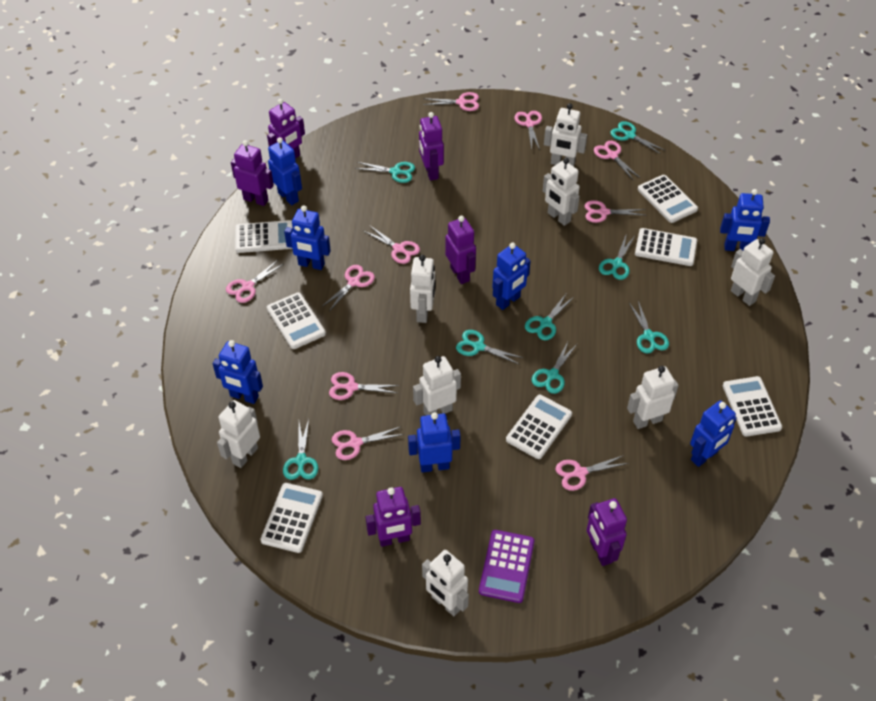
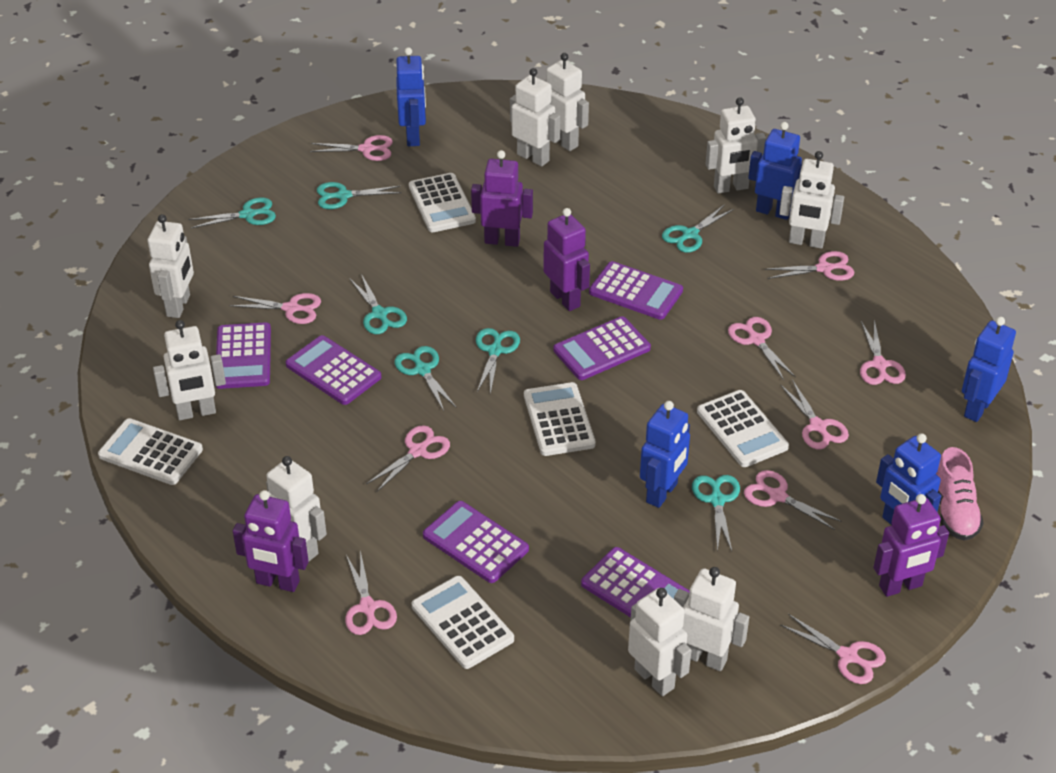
blue robot: [213,340,263,404] [268,137,302,205] [284,206,331,270] [408,412,461,473] [492,243,531,310] [690,400,737,467] [720,189,770,251] = 7 -> [396,47,426,146] [640,401,690,508] [748,122,802,220] [876,433,941,525] [962,317,1016,422] = 5
pink shoe: none = 0 -> [936,447,983,541] = 1
purple calculator: [479,530,534,603] = 1 -> [216,322,271,389] [286,335,381,405] [423,501,529,583] [553,316,651,380] [581,547,690,618] [589,261,683,320] = 6
purple robot: [231,140,274,206] [267,99,305,158] [366,487,421,547] [419,112,444,181] [445,216,476,284] [587,498,627,566] = 6 -> [233,490,309,592] [471,150,533,247] [543,208,590,311] [873,494,949,597] = 4
turquoise scissors: [283,419,318,480] [355,162,415,183] [456,330,523,365] [525,294,575,340] [532,340,577,394] [599,233,635,280] [610,121,666,154] [629,301,669,353] = 8 -> [188,197,276,229] [317,182,402,209] [350,274,407,334] [394,346,457,411] [476,328,520,394] [662,204,734,253] [692,475,740,552] = 7
white calculator: [235,220,293,253] [260,483,323,553] [267,292,326,349] [506,395,572,459] [635,228,697,266] [638,175,698,223] [723,376,782,437] = 7 -> [98,418,203,485] [409,173,476,232] [412,576,514,669] [524,382,596,456] [697,390,789,467] = 5
white robot: [217,400,260,468] [410,255,435,323] [413,356,461,416] [422,550,469,616] [543,158,580,226] [544,103,587,167] [627,366,679,429] [731,238,775,306] = 8 -> [148,214,194,318] [153,320,226,420] [266,456,327,561] [510,68,560,166] [544,53,589,151] [628,588,691,696] [674,567,749,671] [706,97,766,194] [779,151,844,249] = 9

